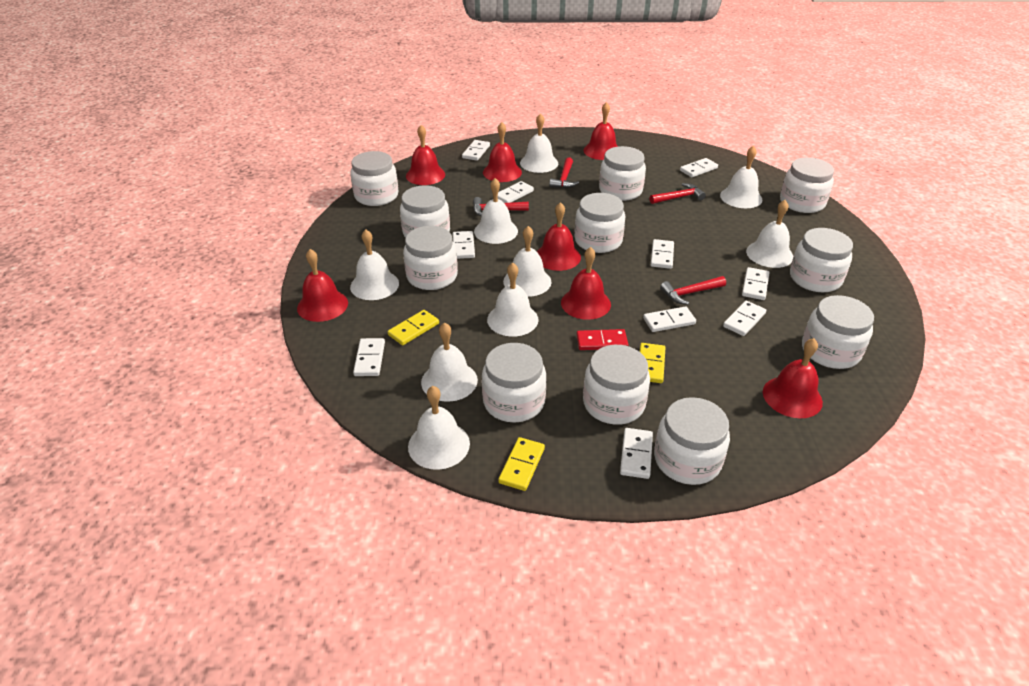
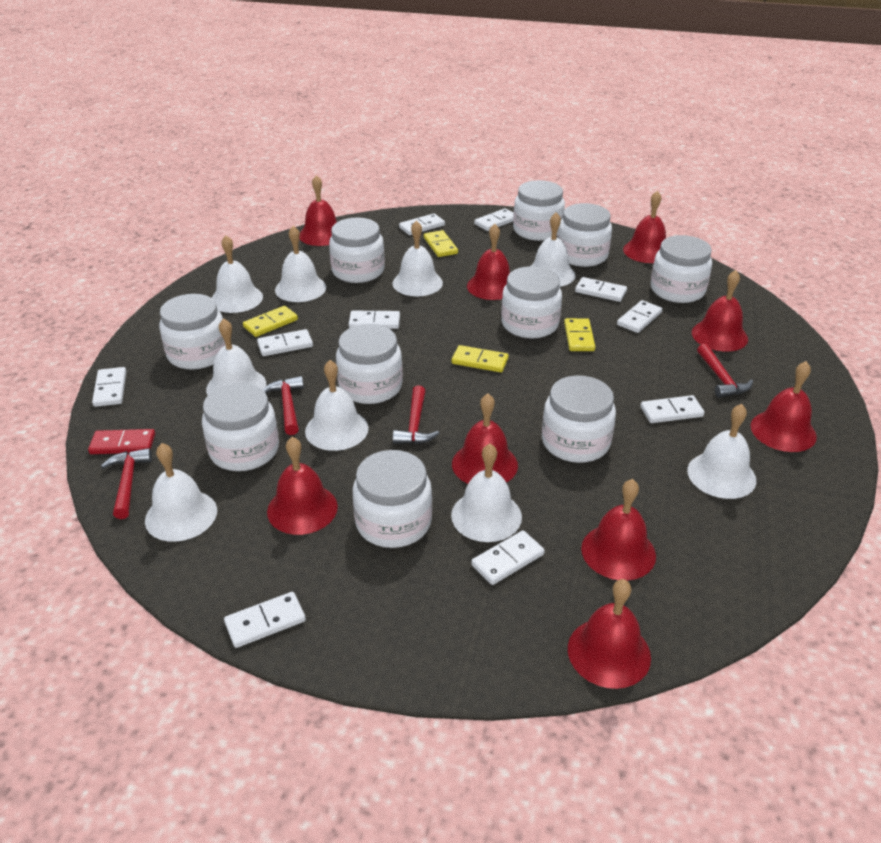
red bell: [297,249,348,322] [406,125,445,185] [483,122,522,182] [537,202,581,271] [561,247,611,320] [584,102,618,160] [763,338,823,418] = 7 -> [267,437,338,535] [299,175,337,246] [452,394,518,484] [467,224,510,300] [568,579,651,689] [581,479,656,581] [623,191,666,263] [692,270,748,351] [750,361,817,452] = 9
white jar: [350,151,399,206] [400,185,450,238] [403,226,458,290] [482,343,547,422] [575,193,625,253] [583,345,650,425] [599,146,646,201] [654,397,730,485] [780,157,834,213] [790,228,853,292] [802,295,874,369] = 11 -> [159,294,226,370] [202,383,279,471] [329,218,385,283] [336,324,403,404] [353,450,432,548] [501,266,562,338] [513,180,565,241] [542,375,616,463] [558,203,612,267] [651,235,712,303] = 10
yellow domino: [388,310,439,345] [498,437,545,491] [640,343,666,383] = 3 -> [243,306,298,337] [424,230,458,257] [452,345,509,372] [564,318,595,351] = 4

